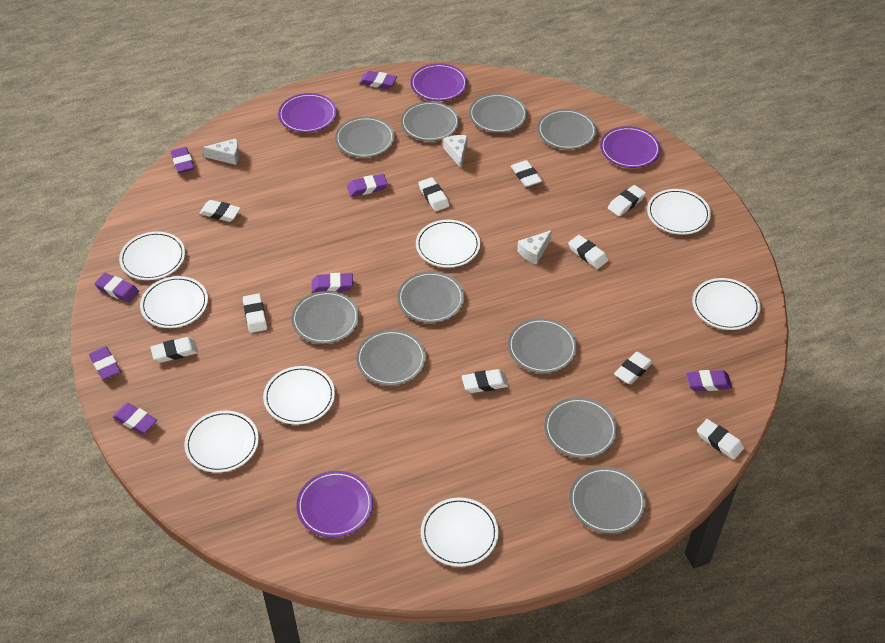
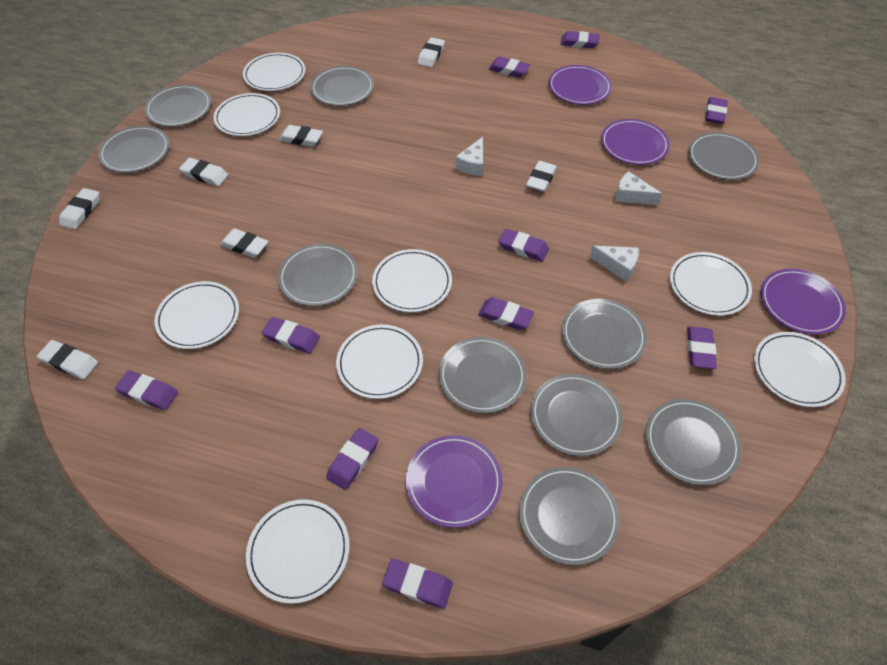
purple eraser: [89,346,121,380] [94,273,139,303] [113,403,157,434] [171,147,194,173] [312,273,353,293] [347,174,388,197] [359,71,397,89] [686,370,732,391] = 8 -> [115,371,178,410] [262,317,320,353] [326,428,379,490] [382,559,453,609] [478,297,534,330] [489,57,530,78] [498,229,549,262] [560,31,600,48] [687,326,717,369] [705,97,728,124] = 10
white eraser: [150,337,198,363] [199,200,241,222] [243,293,267,333] [418,177,449,211] [462,369,508,393] [511,160,542,187] [568,235,608,269] [608,185,646,216] [614,352,653,384] [697,419,744,460] = 10 -> [37,340,98,379] [59,188,99,229] [179,158,228,186] [220,228,268,258] [279,125,323,147] [417,37,445,67] [526,161,557,192] = 7

